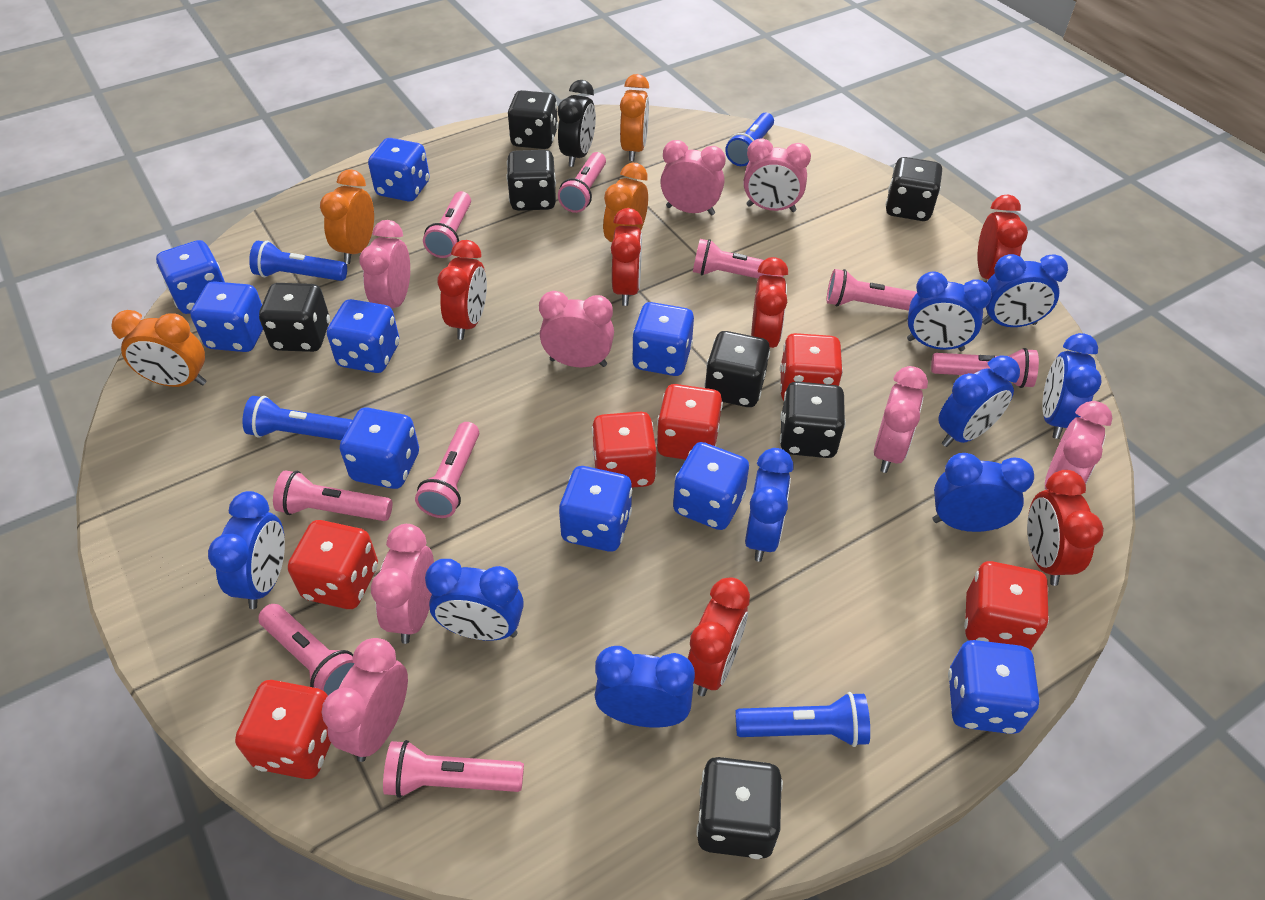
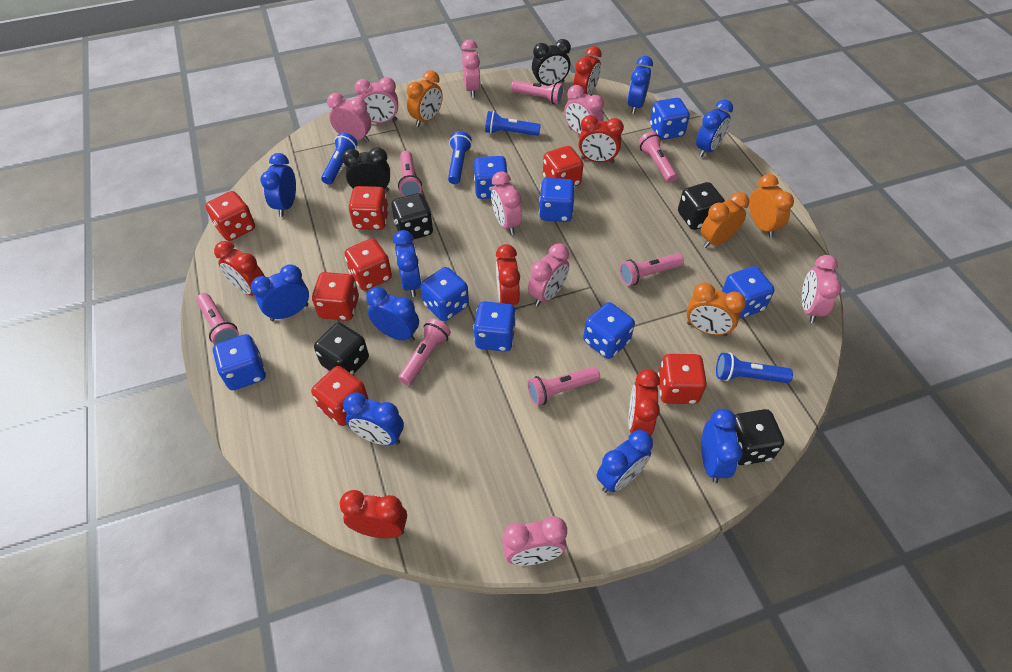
black clock: [558,80,596,167] = 1 -> [342,147,390,192] [532,39,571,85] = 2
black dice: [259,283,330,352] [506,150,556,211] [508,90,558,149] [696,757,783,859] [704,331,770,407] [780,382,846,458] [886,157,942,221] = 7 -> [314,323,369,375] [392,193,433,239] [678,182,725,230] [734,409,784,465] = 4
blue dice: [156,240,225,314] [190,281,263,352] [327,299,399,373] [340,407,419,489] [368,138,430,202] [559,466,632,552] [632,302,694,376] [673,442,749,530] [948,640,1040,734] = 9 -> [213,334,266,390] [421,267,469,321] [473,301,516,352] [474,156,508,199] [539,178,575,222] [583,302,635,359] [650,98,690,140] [722,266,775,318] = 8
pink flashlight: [258,604,354,696] [273,470,392,521] [383,740,524,798] [415,422,479,518] [423,191,471,258] [558,152,606,213] [693,239,784,278] [827,269,917,311] [931,348,1039,388] = 9 -> [196,293,239,345] [398,151,422,197] [398,318,451,385] [511,80,564,104] [527,366,600,406] [620,253,684,286] [638,131,677,183] = 7
red dice: [235,680,331,779] [288,520,378,609] [592,412,657,488] [656,384,723,460] [780,333,843,401] [964,561,1049,650] = 6 -> [206,191,255,241] [311,366,368,426] [312,272,359,321] [344,238,392,291] [348,186,389,230] [543,146,583,186] [658,354,707,404] = 7

